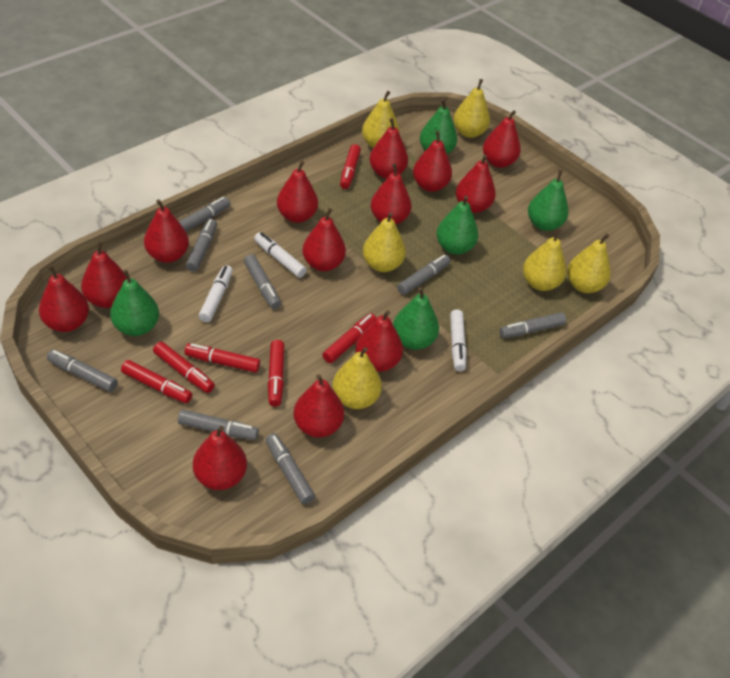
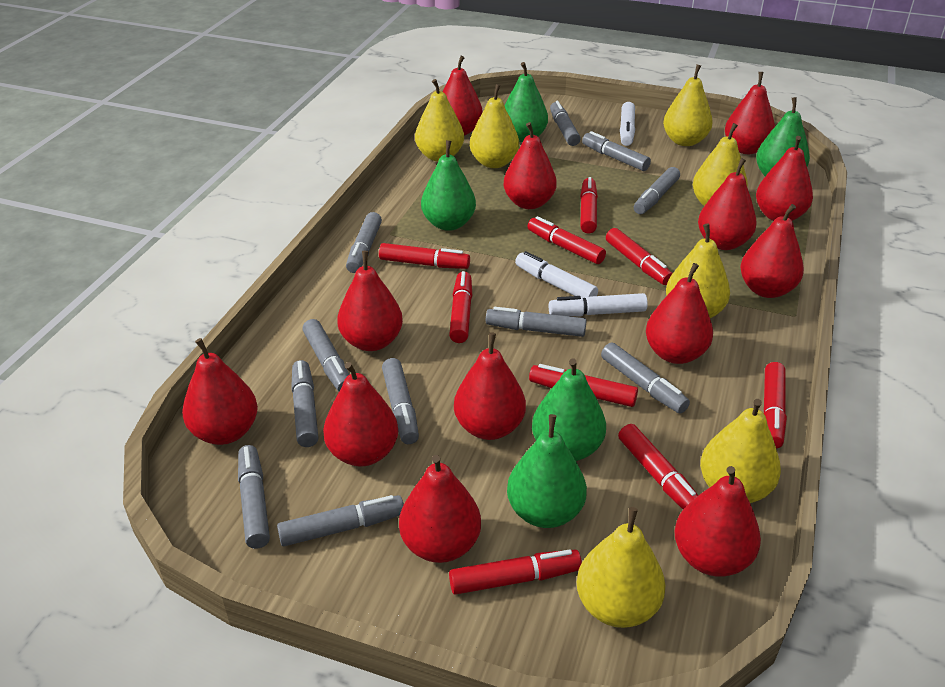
grey marker: [47,350,118,392] [178,409,259,440] [179,197,230,232] [186,219,217,272] [244,254,281,309] [266,433,315,504] [397,255,450,295] [499,312,566,338] = 8 -> [238,445,270,549] [277,495,404,546] [291,360,318,447] [302,319,349,391] [346,212,382,273] [382,358,419,444] [486,307,587,337] [550,101,581,146] [582,131,651,171] [601,342,690,414] [634,167,680,214] = 11
red marker: [121,360,192,403] [153,342,215,393] [184,343,260,373] [268,340,284,407] [322,313,377,363] [340,144,361,189] = 6 -> [379,243,470,269] [449,271,472,343] [449,549,582,595] [528,216,606,264] [529,364,638,407] [580,177,598,234] [606,228,673,285] [618,424,699,510] [764,362,787,449] = 9
yellow pear: [332,347,382,409] [362,91,399,148] [363,212,406,272] [454,79,490,138] [523,229,566,291] [567,234,611,293] = 6 -> [415,79,464,161] [470,84,519,168] [577,507,665,628] [663,65,713,146] [666,224,730,318] [693,123,748,206] [700,399,781,503] = 7

